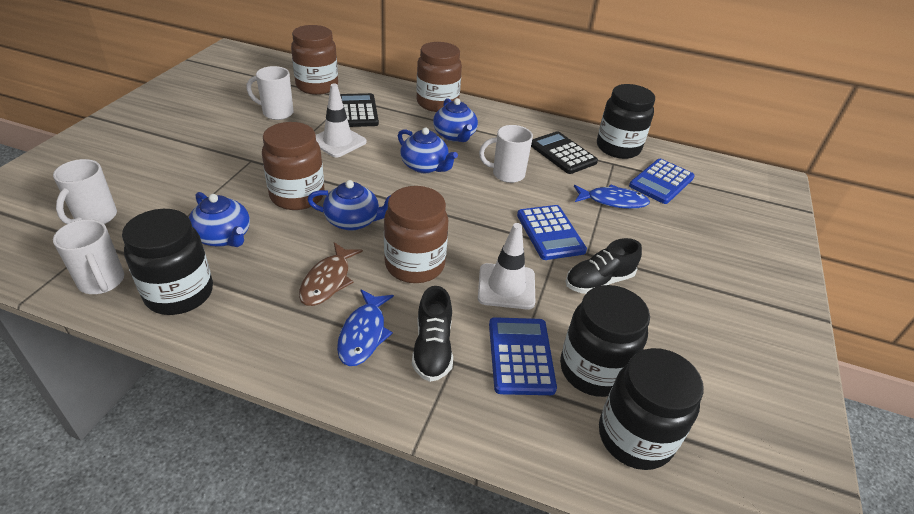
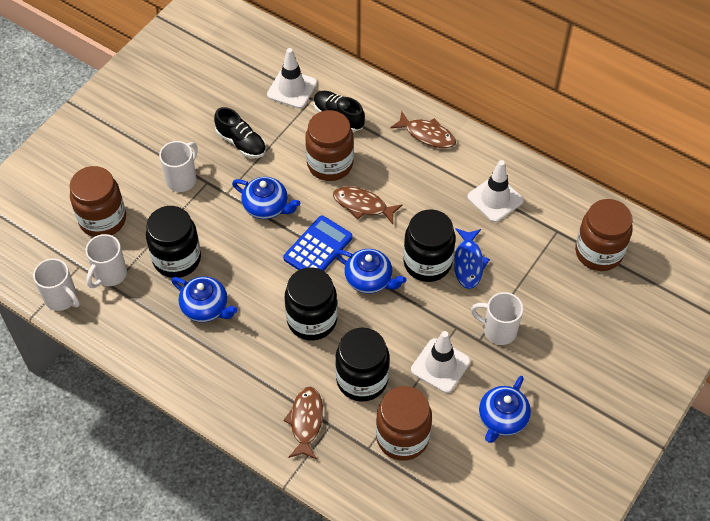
black calculator: [340,93,379,127] [531,131,598,174] = 2 -> none = 0
blue calculator: [489,317,557,395] [517,205,587,260] [629,159,695,204] = 3 -> [283,215,353,271] = 1
blue fish: [337,289,394,366] [574,184,650,209] = 2 -> [454,228,490,289] = 1
brown fish: [299,242,363,306] = 1 -> [283,387,323,460] [333,187,402,224] [390,111,456,148] = 3
white traffic cone: [316,83,367,158] [478,223,535,309] = 2 -> [267,48,317,109] [411,331,471,393] [467,160,524,222] = 3

